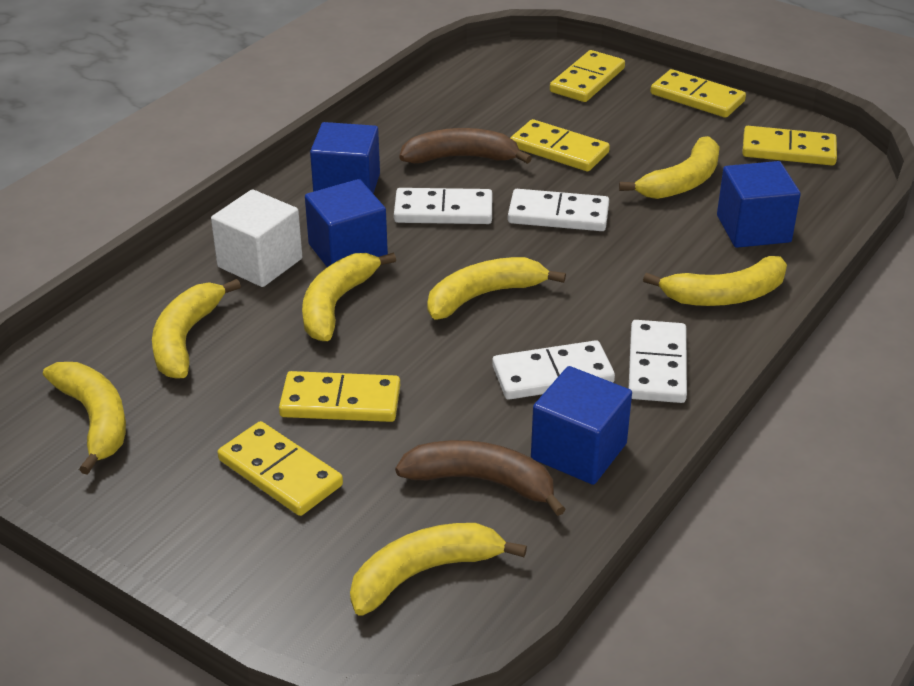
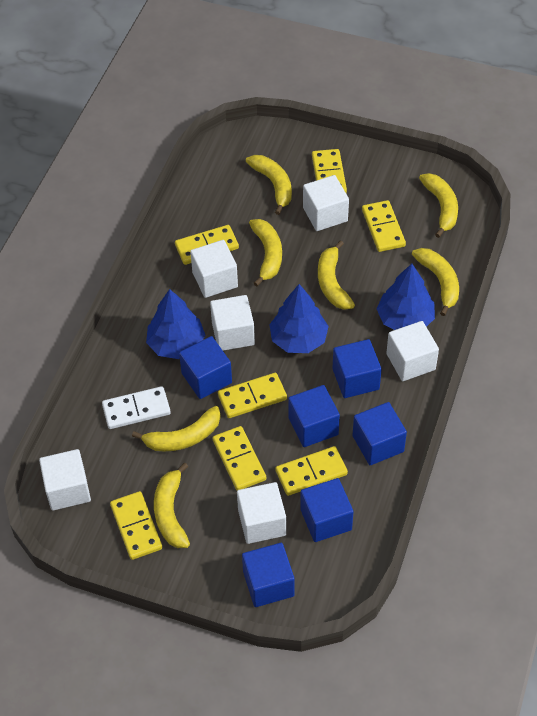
blue cube: [305,179,388,267] [310,122,380,194] [531,366,632,485] [717,161,801,248] = 4 -> [179,336,232,399] [242,543,295,607] [288,385,340,447] [300,478,354,542] [333,339,382,398] [353,402,407,465] = 6
blue tree: none = 0 -> [146,289,205,359] [269,284,329,353] [377,264,435,330] = 3
brown banana: [395,440,566,516] [399,128,532,164] = 2 -> none = 0
white cube: [211,189,302,287] = 1 -> [39,449,91,511] [190,240,238,298] [210,295,255,351] [237,482,286,544] [303,175,349,231] [386,321,439,381] = 6
white domino: [394,188,492,224] [492,340,615,400] [508,189,609,231] [629,320,687,403] = 4 -> [102,386,171,429] = 1
yellow domino: [218,421,343,516] [279,371,400,422] [511,119,610,171] [550,50,625,102] [651,69,746,118] [742,126,837,165] = 6 -> [110,491,162,560] [175,225,239,265] [213,426,266,490] [218,373,287,418] [275,446,348,496] [312,149,347,193] [362,200,406,252] = 7

